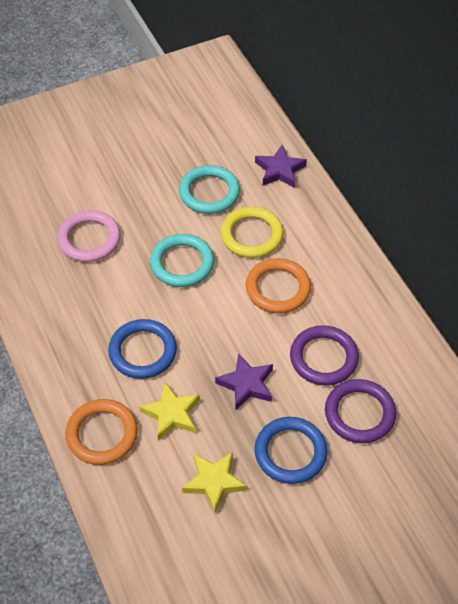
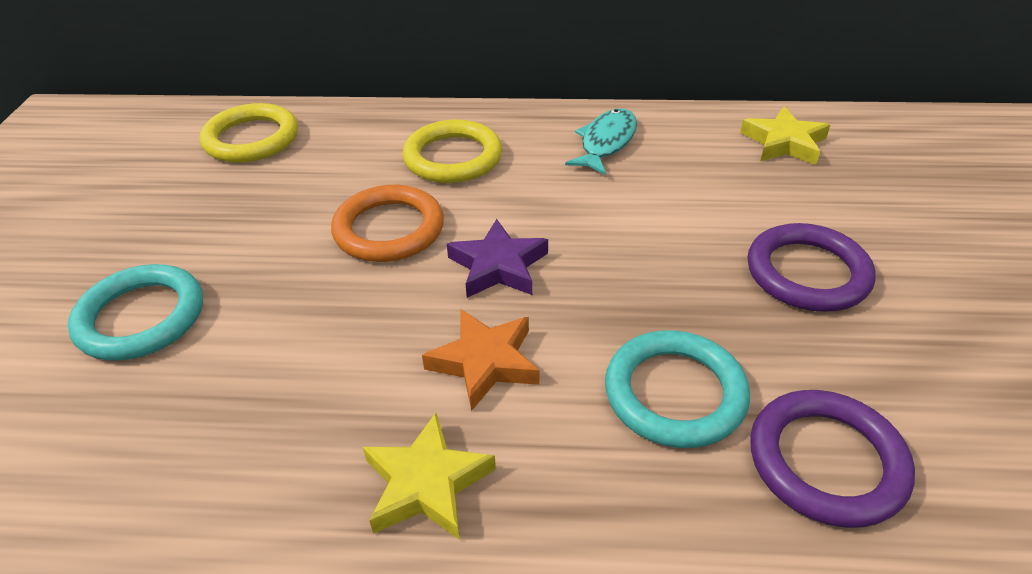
blue ring: [108,319,177,379] [254,417,328,484] = 2 -> none = 0
orange ring: [65,399,138,465] [246,258,311,313] = 2 -> [331,185,444,262] = 1
orange star: none = 0 -> [422,309,539,411] = 1
pink ring: [57,210,121,262] = 1 -> none = 0
purple star: [215,353,273,410] [255,145,307,188] = 2 -> [447,219,548,298] = 1
turquoise fish: none = 0 -> [565,108,637,175] = 1
yellow ring: [220,207,284,258] = 1 -> [200,103,298,163] [402,120,502,183] = 2

